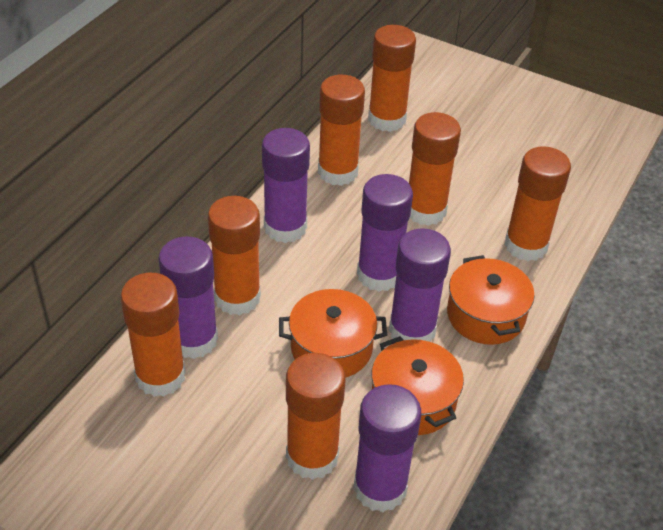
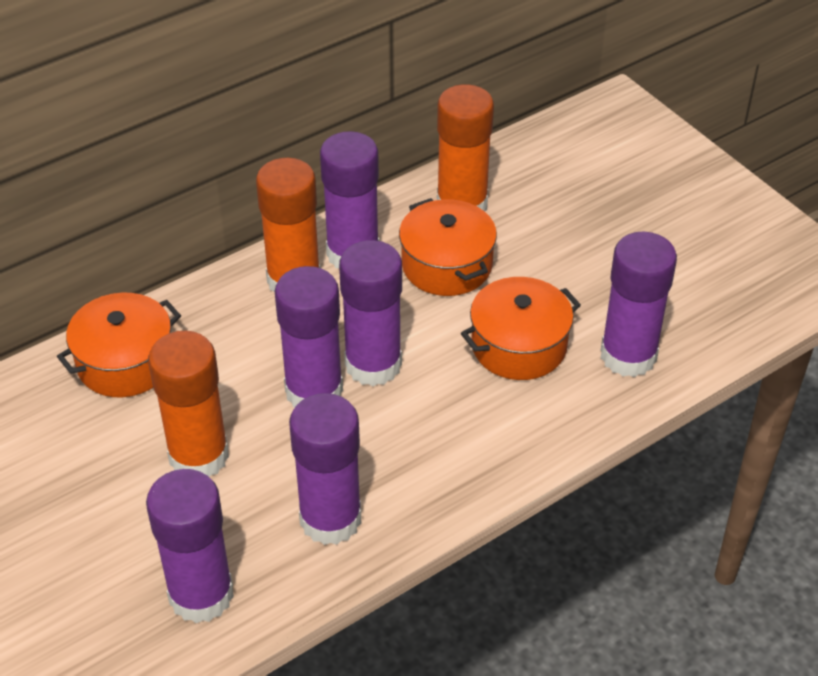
orange glue stick: [120,273,185,397] [208,196,261,315] [286,353,346,480] [318,75,365,186] [368,25,416,132] [409,112,461,226] [504,146,571,261] = 7 -> [148,331,229,477] [256,158,320,292] [437,84,494,211] = 3
purple glue stick: [158,236,218,359] [262,128,310,243] [353,384,421,512] [357,174,413,292] [389,228,451,342] = 5 -> [146,469,234,623] [275,266,343,408] [289,393,362,545] [320,131,379,268] [339,240,402,386] [601,232,677,377] = 6

